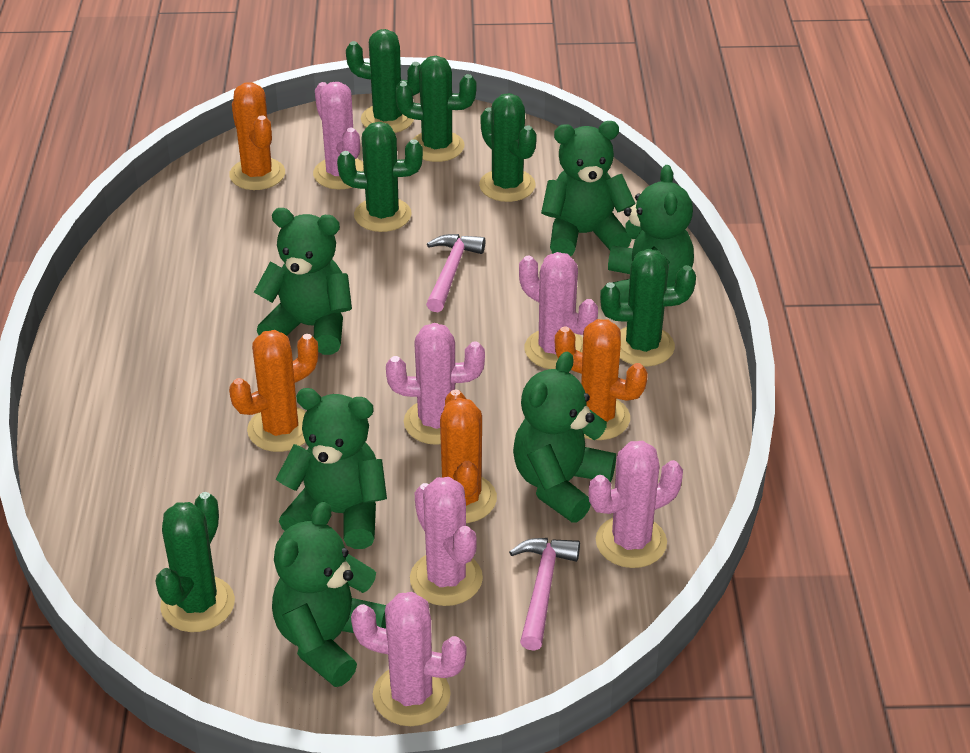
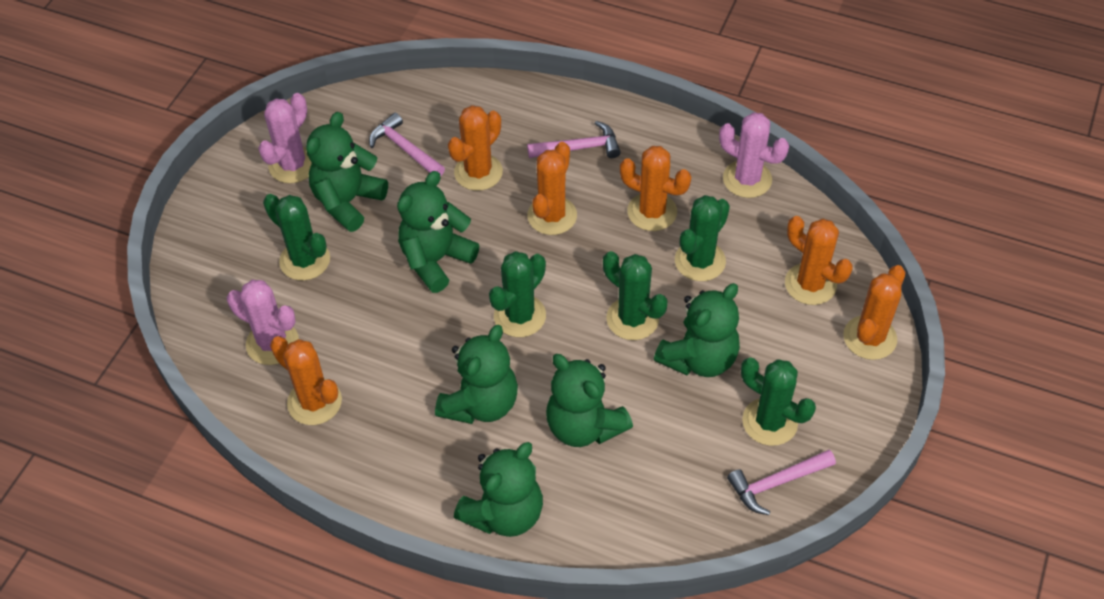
green cactus: [155,492,235,632] [337,122,423,232] [346,29,420,133] [396,56,477,162] [479,93,537,202] [600,249,696,367] = 6 -> [263,194,330,281] [489,251,546,337] [603,251,668,340] [675,195,730,281] [741,357,816,446] = 5
orange cactus: [229,82,285,190] [229,330,318,452] [440,389,497,523] [555,319,648,440] = 4 -> [270,336,342,425] [448,105,503,191] [527,142,577,235] [620,146,691,231] [785,216,853,305] [843,265,906,360] = 6
pink cactus: [313,82,364,189] [351,592,466,726] [386,323,485,445] [410,477,483,606] [519,252,598,369] [589,441,683,568] = 6 -> [227,280,299,365] [258,93,312,183] [719,112,789,198] = 3
pink hammer: [426,234,485,312] [509,538,580,651] = 2 -> [369,113,445,176] [527,121,621,158] [727,450,836,515] = 3

